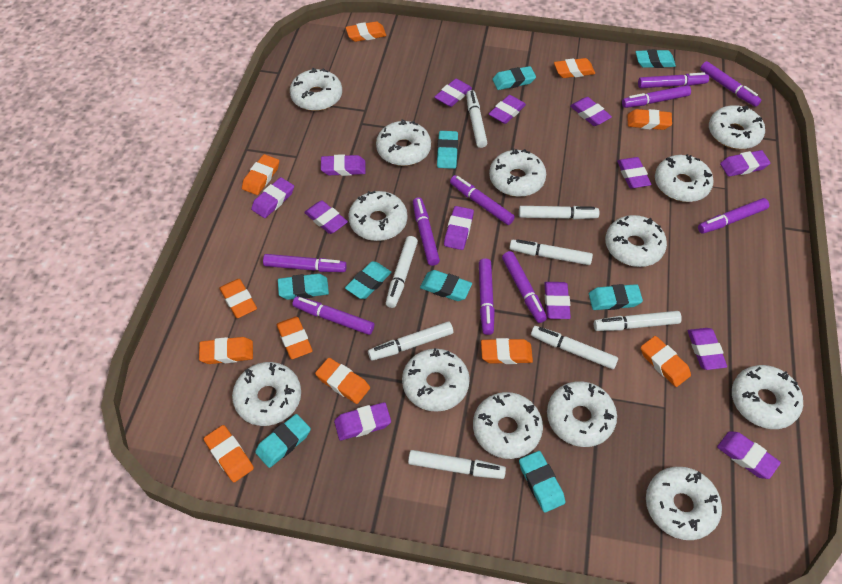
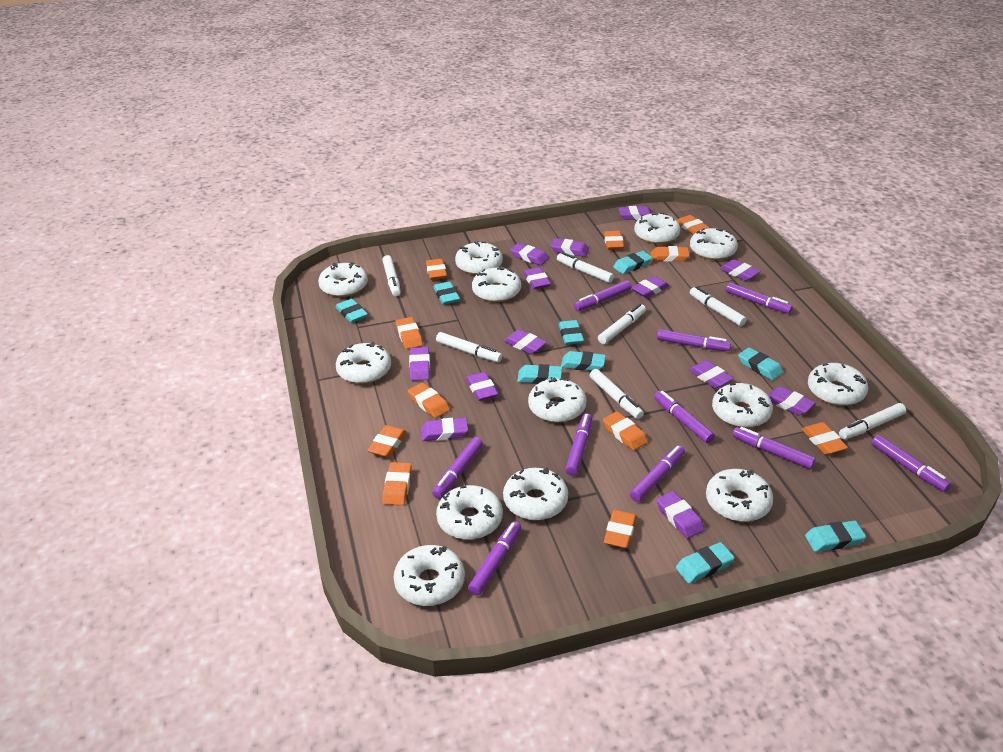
white marker: [368,322,453,361] [386,236,418,308] [408,450,506,479] [466,90,487,148] [509,239,593,265] [519,206,599,219] [531,326,618,369] [594,311,682,331] = 8 -> [382,255,401,296] [436,332,502,362] [557,252,614,283] [590,369,644,419] [598,304,646,344] [690,287,747,326] [839,403,906,439] = 7

